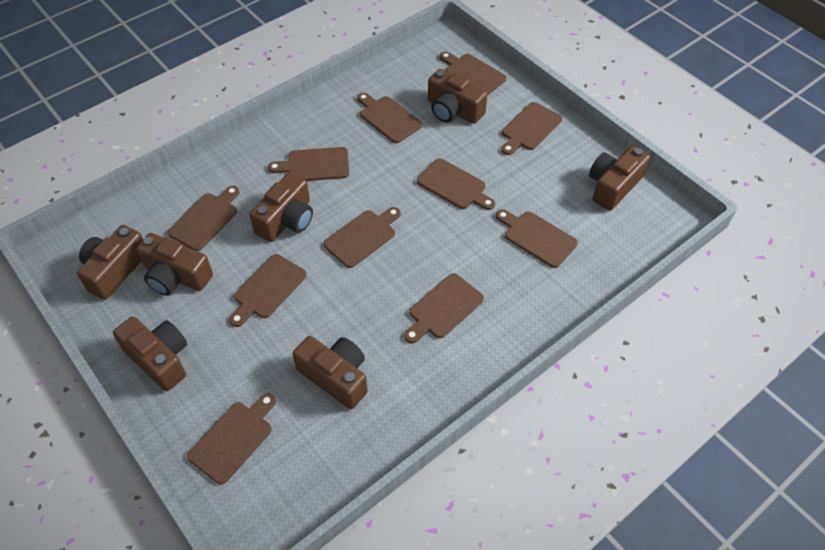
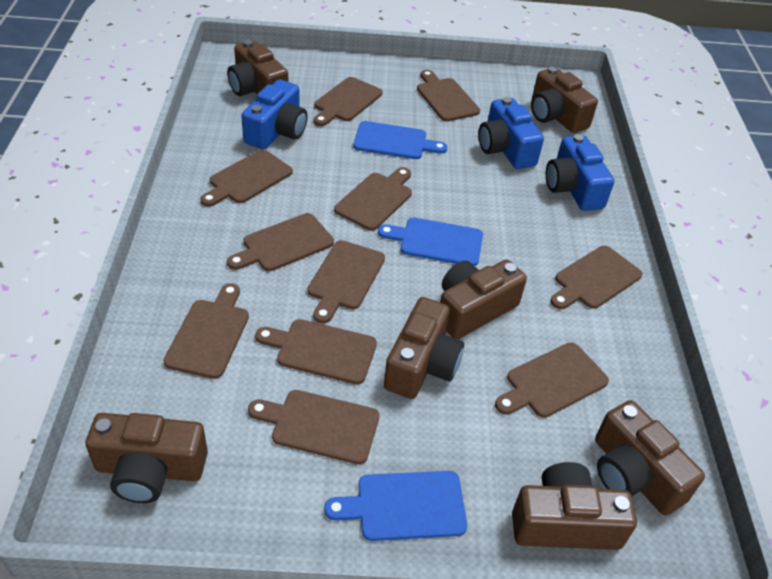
blue camera: none = 0 -> [241,79,307,149] [478,97,544,169] [546,134,614,211] = 3
blue cutting board: none = 0 -> [324,471,467,541] [353,121,447,159] [378,218,483,266] = 3

